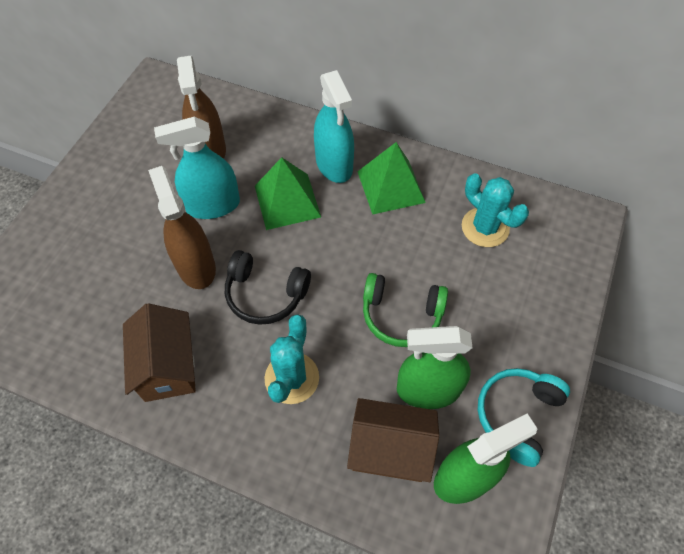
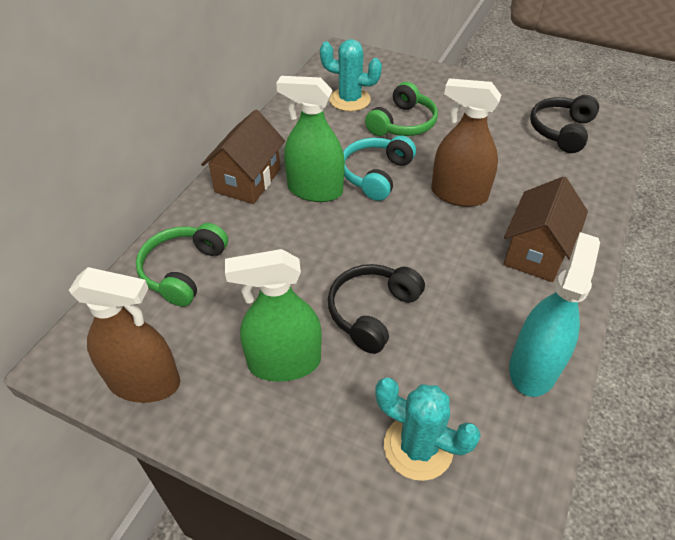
black headphones: [225,250,311,325] = 1 -> [328,264,425,354] [530,95,599,153] = 2
green headphones: [363,273,448,347] = 1 -> [136,223,228,307] [365,82,438,136] = 2
green pyramid: [255,157,321,230] [357,142,426,215] = 2 -> none = 0
turquoise spray bottle: [154,117,240,219] [314,70,354,183] = 2 -> [509,232,600,397] = 1

